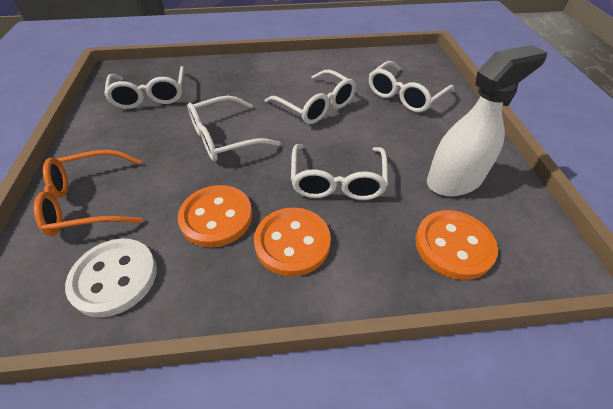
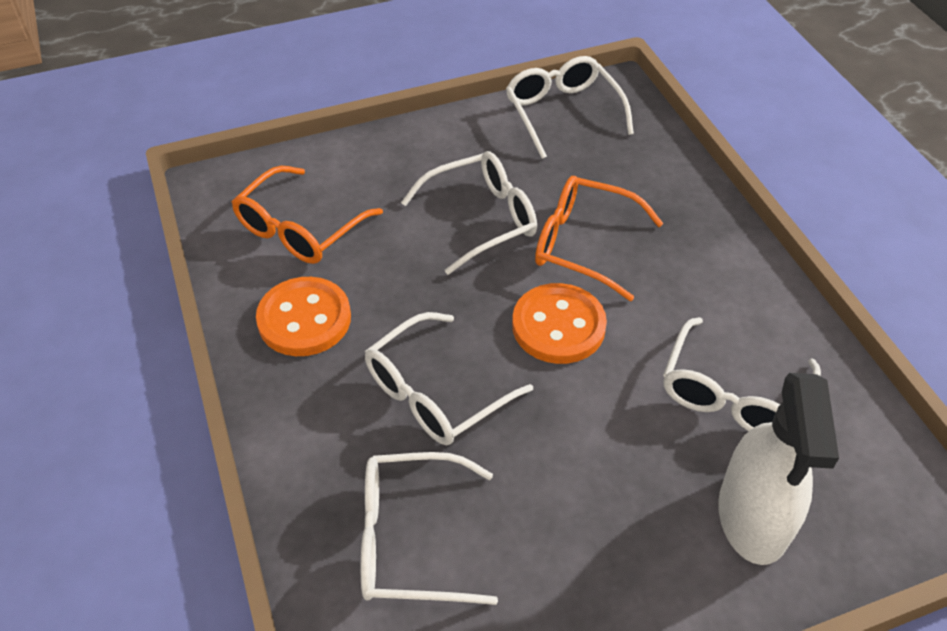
orange button: [178,185,252,248] [254,208,331,277] [415,210,498,280] = 3 -> [256,277,351,356] [512,283,607,364] = 2
orange glasses: [34,150,142,236] = 1 -> [232,166,383,264] [535,176,663,301] = 2
white button: [65,239,157,317] = 1 -> none = 0

